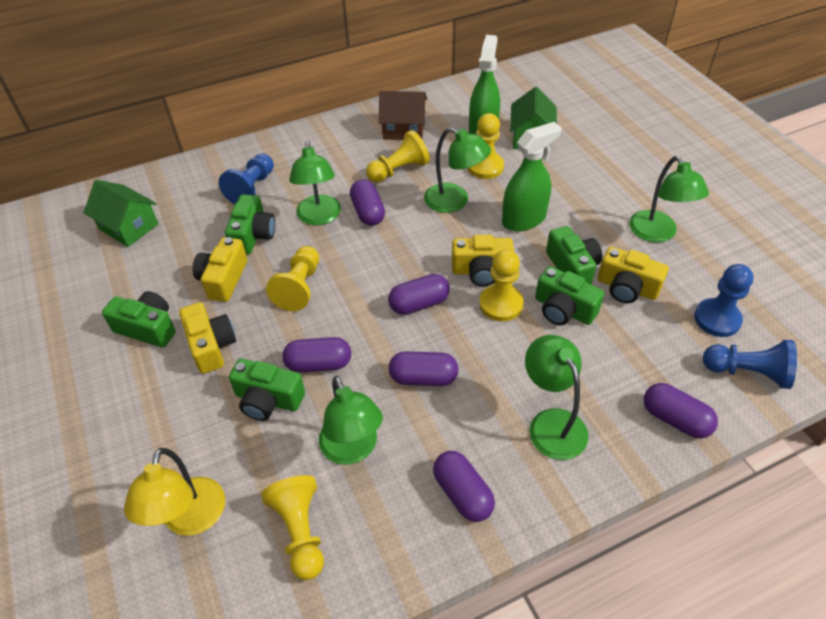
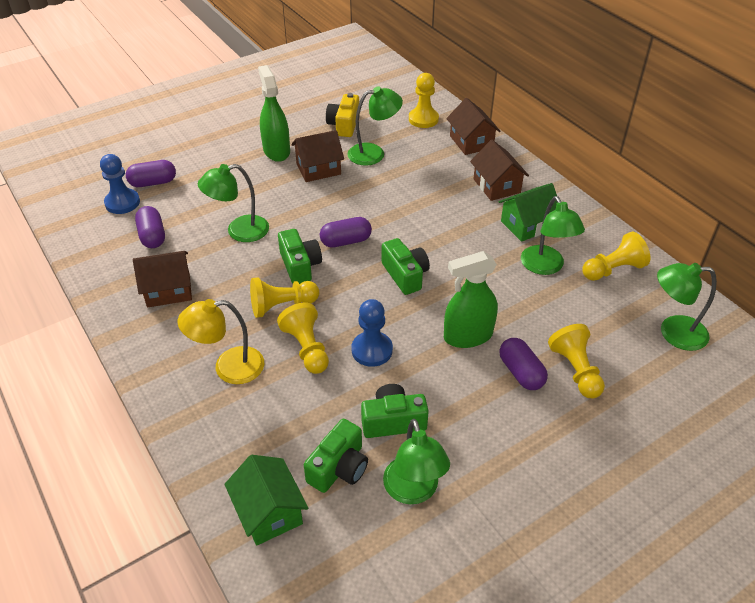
blue pawn: [219,153,274,204] [694,264,754,337] [703,340,797,389] = 3 -> [100,154,140,214] [352,299,393,367] = 2
brown house: [378,91,427,140] = 1 -> [133,251,192,307] [291,130,344,182] [446,98,501,155] [470,140,529,201] = 4
green camera: [102,291,176,348] [225,195,275,254] [229,359,305,421] [535,266,604,326] [546,226,602,284] = 5 -> [278,229,322,284] [304,419,368,493] [361,384,429,438] [382,238,430,295] = 4
purple capsule: [282,337,351,373] [350,179,385,226] [388,274,450,315] [388,351,458,386] [433,451,495,522] [644,383,718,438] = 6 -> [126,160,176,187] [135,206,165,248] [320,217,372,248] [499,338,548,390] = 4
yellow camera: [179,302,236,374] [192,237,247,302] [452,235,514,286] [598,247,669,303] = 4 -> [326,93,359,137] = 1

